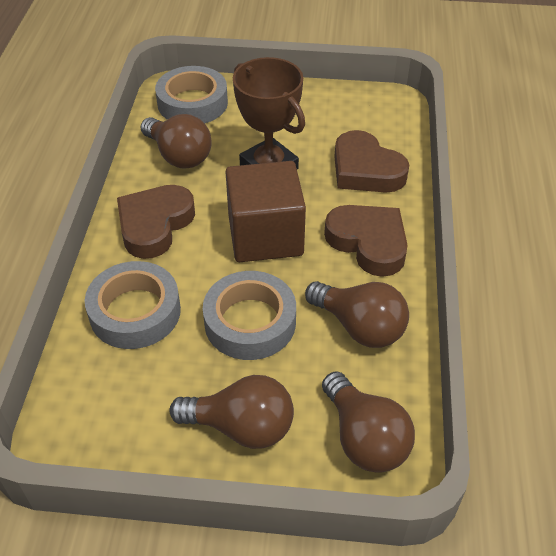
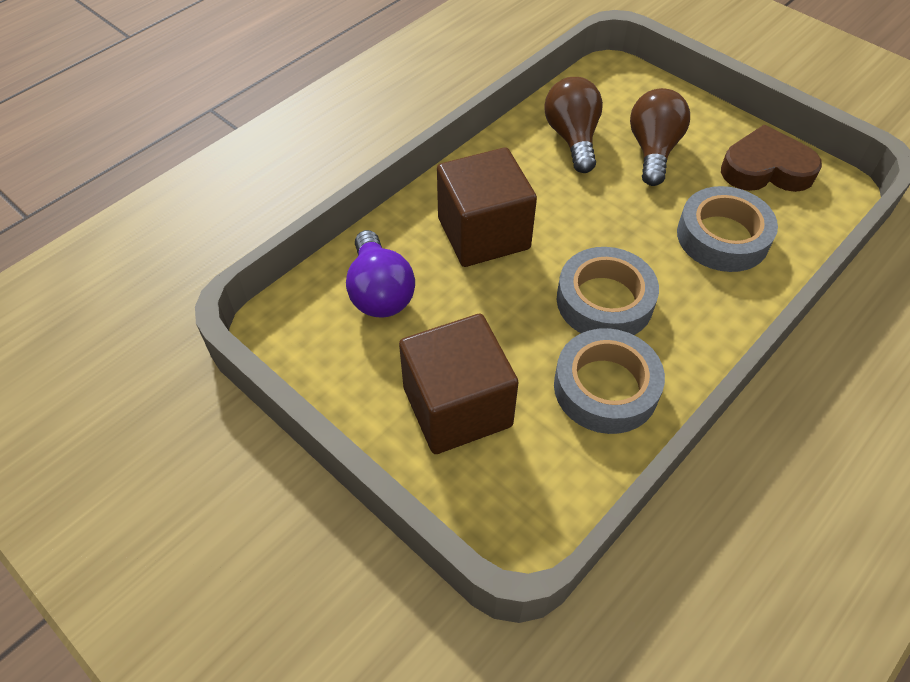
brown cube: [226,161,306,262] = 1 -> [399,314,519,454] [437,147,537,267] = 2
brown heart: [117,185,195,259] [324,205,408,277] [334,130,409,193] = 3 -> [721,125,822,192] = 1
brown light bulb: [141,114,212,169] [169,375,294,449] [305,281,409,348] [322,371,415,473] = 4 -> [544,77,603,173] [630,88,690,186] = 2
brown trophy: [233,57,305,169] = 1 -> none = 0
purple light bulb: none = 0 -> [346,230,415,318] = 1

